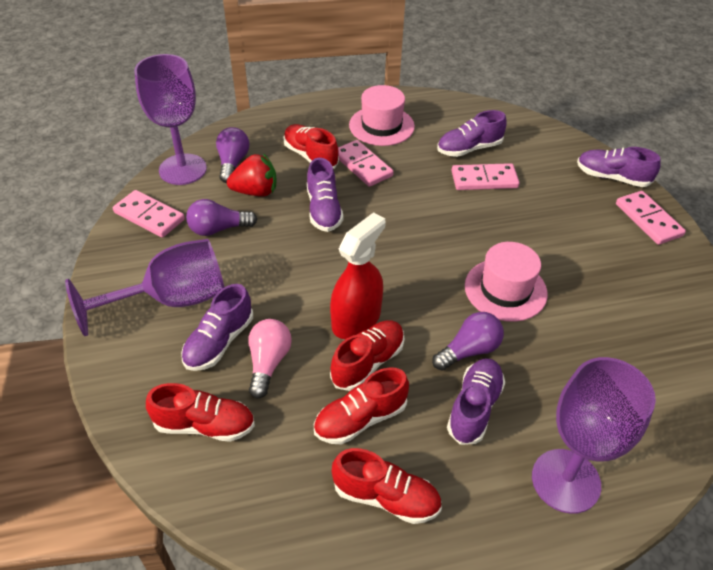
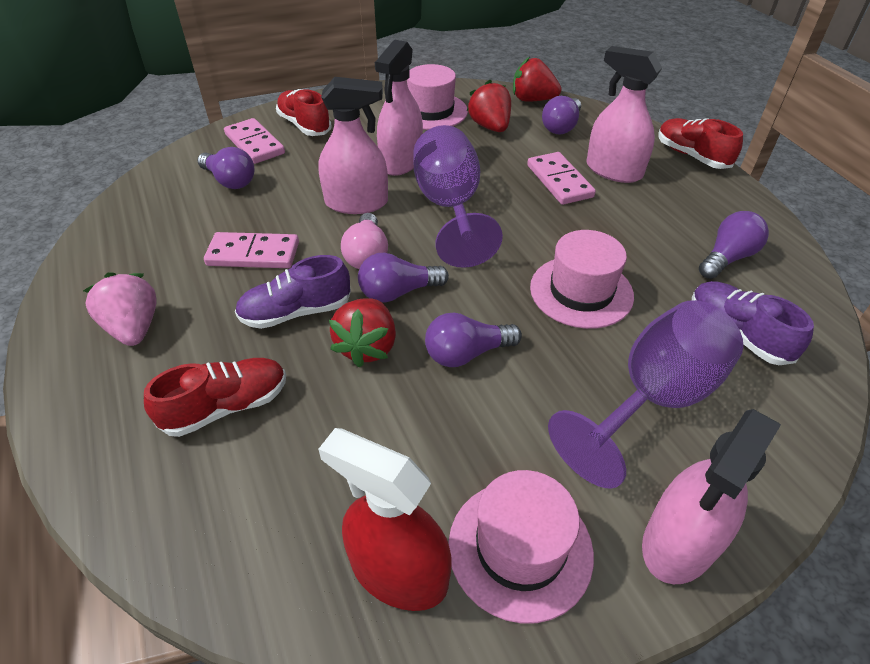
pink domino: [113,190,185,238] [338,140,394,187] [451,163,519,190] [616,191,686,245] = 4 -> [204,232,299,268] [224,118,285,164] [527,152,596,205] = 3
pink hat: [349,85,415,146] [465,242,548,322] = 2 -> [407,64,468,130] [449,470,594,624] [530,230,634,329] = 3
pink spray bottle: none = 0 -> [318,77,388,214] [375,39,423,176] [587,46,662,183] [642,409,781,584] = 4
pink strawberry: none = 0 -> [83,272,157,346] = 1
purple goblet: [65,239,224,336] [134,54,207,185] [532,357,656,514] = 3 -> [413,125,503,268] [548,300,744,489] = 2
purple light bulb: [186,199,258,236] [216,127,249,183] [432,312,504,371] = 3 -> [197,147,254,189] [358,252,449,302] [425,313,522,367] [542,96,581,135] [699,211,769,279] = 5
purple shoe: [181,284,253,371] [307,158,343,232] [437,110,507,157] [447,358,505,445] [577,147,661,187] = 5 -> [235,255,351,329] [692,281,814,365] = 2
red shoe: [146,383,255,442] [283,124,339,169] [314,367,409,444] [330,321,404,391] [332,448,442,524] = 5 -> [144,358,286,437] [276,89,332,136] [658,118,743,169] = 3
red strawberry: [227,153,277,197] = 1 -> [329,298,396,368] [467,80,511,132] [513,57,562,102] = 3

